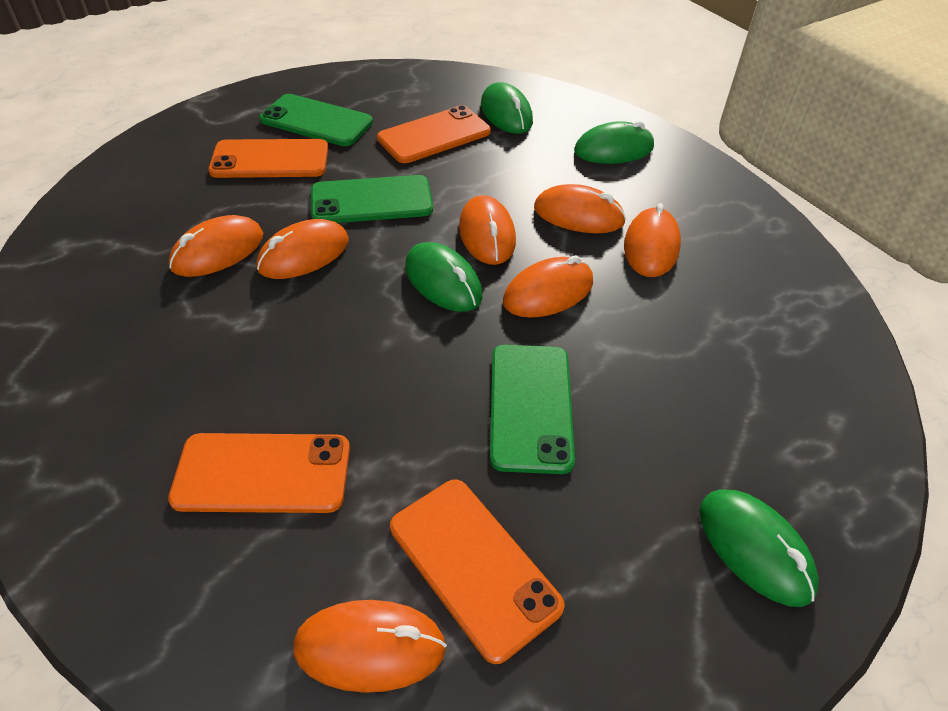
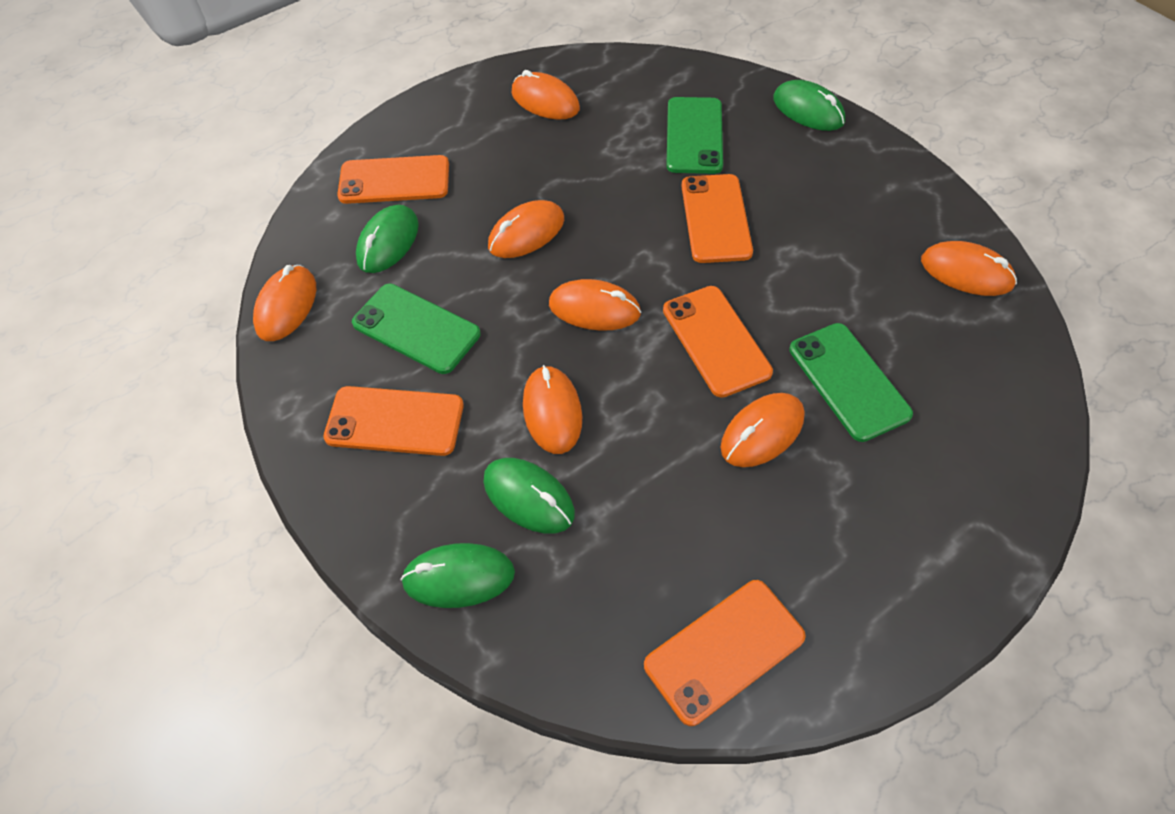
orange phone: [168,433,350,513] [208,139,328,178] [377,105,491,163] [390,480,565,664] = 4 -> [324,386,464,456] [337,155,449,204] [644,580,806,726] [663,286,773,398] [681,174,753,263] = 5

